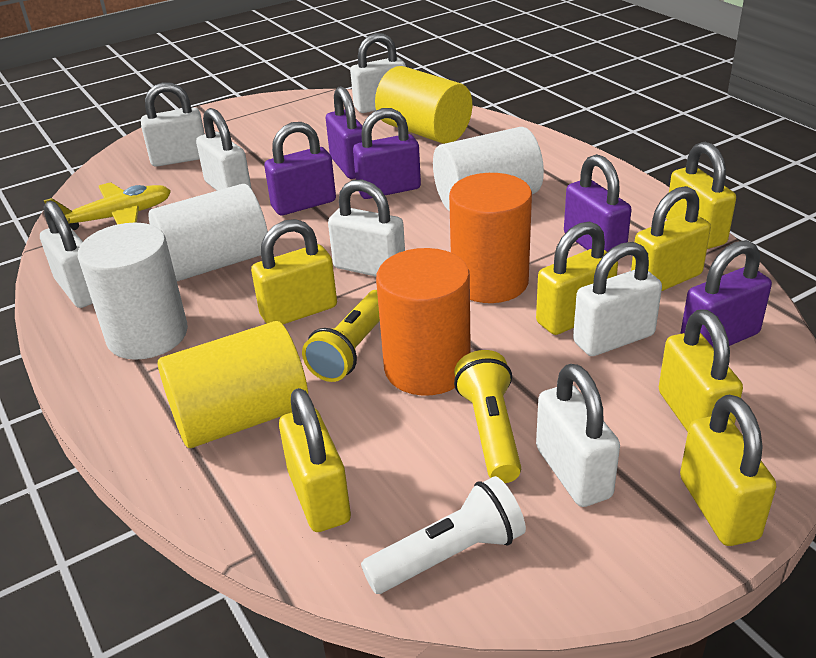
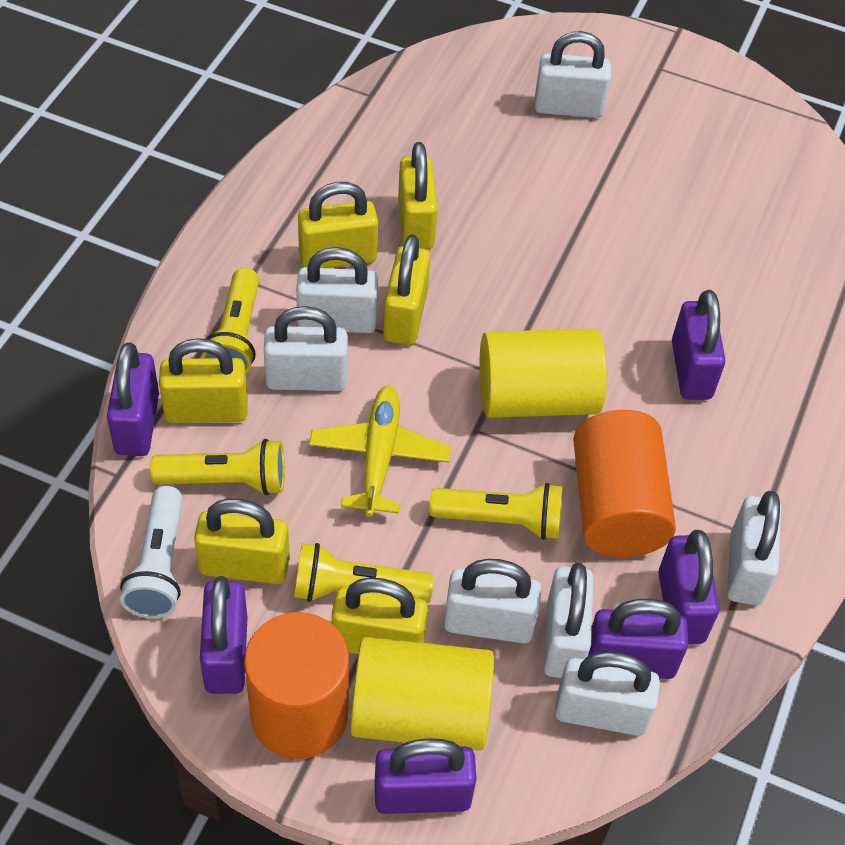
purple padlock: [264,122,336,215] [326,86,363,179] [353,108,421,199] [564,154,631,252] [680,240,772,347] = 5 -> [107,342,159,456] [200,576,248,694] [374,738,477,814] [588,599,688,679] [658,530,720,645] [672,290,726,400] = 6
white cylinder: [78,223,188,360] [149,184,268,281] [433,127,544,211] = 3 -> none = 0
yellow flashlight: [302,290,380,382] [454,350,521,483] = 2 -> [150,439,285,495] [202,268,259,374] [294,543,434,603] [429,483,563,540] = 4
yellow padlock: [251,219,337,324] [279,388,351,532] [536,221,618,335] [631,186,711,291] [659,309,743,432] [666,142,736,249] [680,395,777,546] = 7 -> [159,338,248,423] [194,499,290,584] [298,182,378,268] [332,577,428,654] [383,234,430,345] [398,142,438,249] = 6

